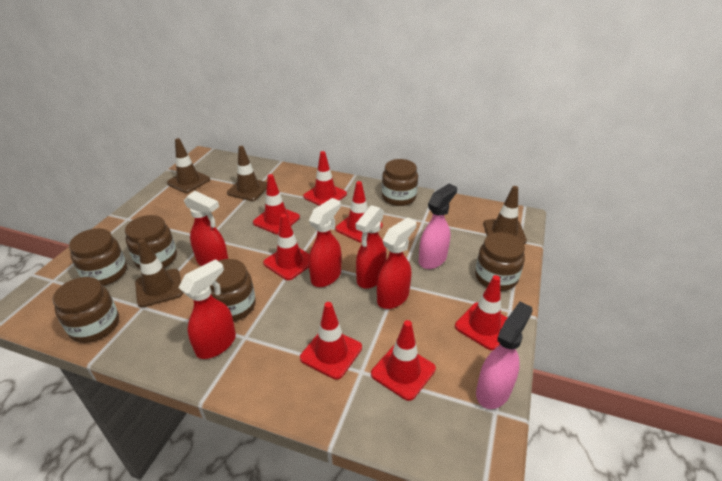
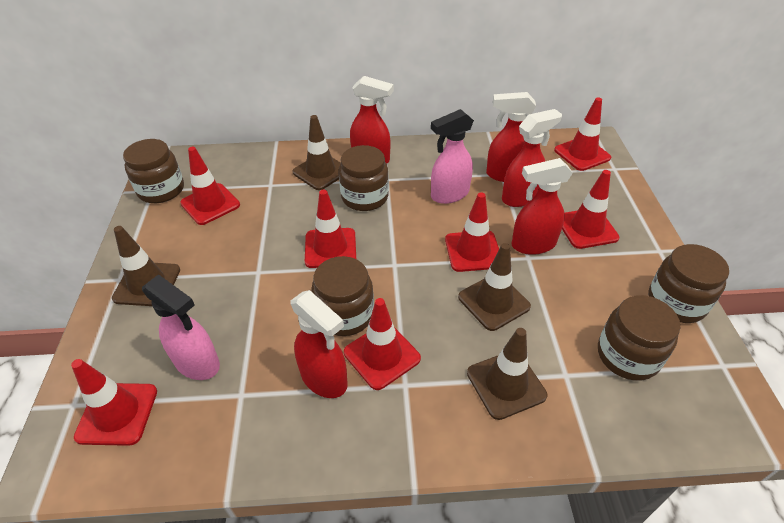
brown jar: [53,277,119,343] [69,228,127,286] [125,215,177,269] [210,259,256,321] [382,159,418,206] [475,232,525,291] = 6 -> [123,139,184,203] [311,256,374,336] [339,145,389,211] [598,295,680,381] [648,244,729,323] = 5

